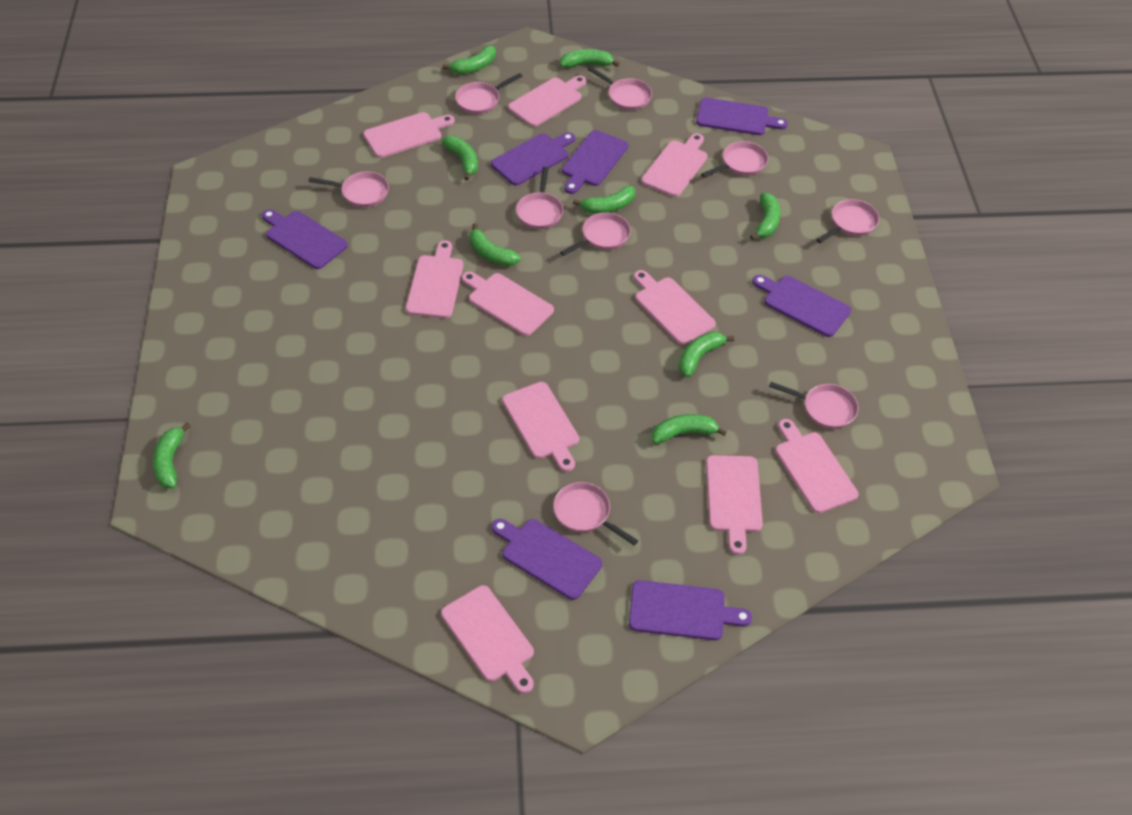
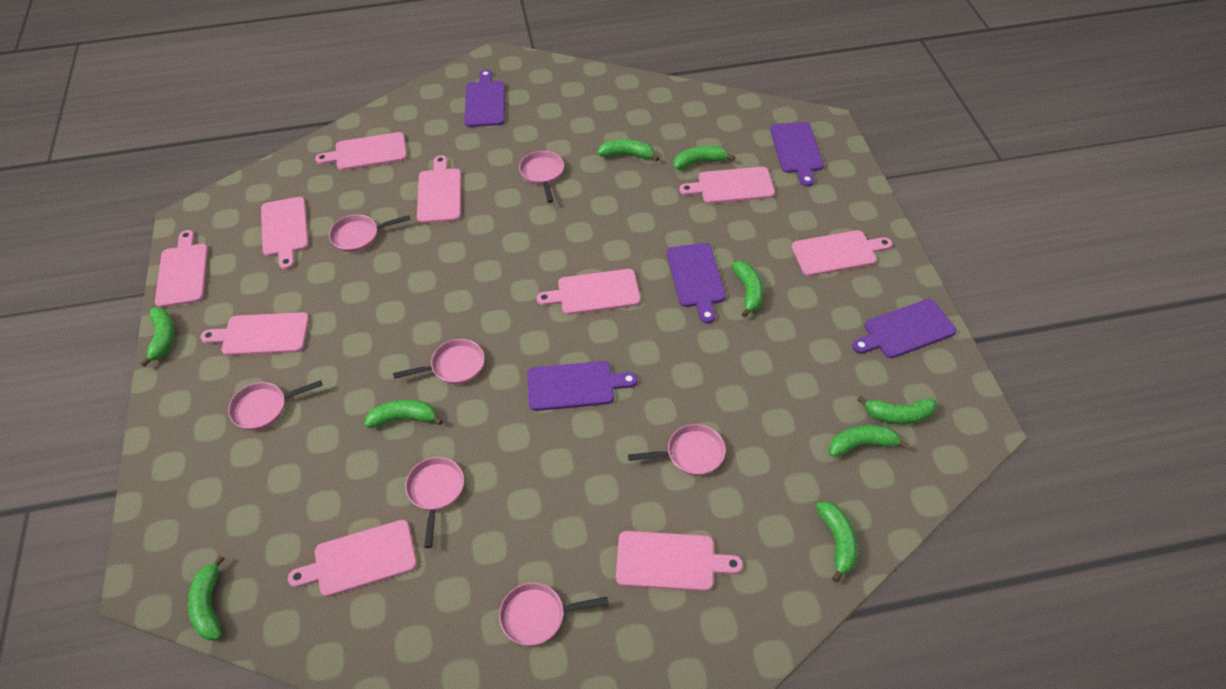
pink pan: [308,171,389,208] [455,73,523,114] [516,167,563,229] [553,482,638,545] [560,212,631,256] [588,67,652,110] [701,141,768,178] [769,382,859,429] [816,199,879,243] = 9 -> [228,380,322,430] [329,215,410,252] [393,339,484,384] [405,457,464,548] [499,583,608,646] [519,151,564,203] [628,424,726,476] = 7
purple cutting board: [262,209,348,269] [491,132,575,186] [492,519,602,600] [562,130,628,194] [629,580,752,640] [696,98,788,135] [752,275,851,337] = 7 -> [464,70,505,127] [527,361,638,411] [667,243,726,323] [770,122,824,186] [852,299,957,358] = 5

